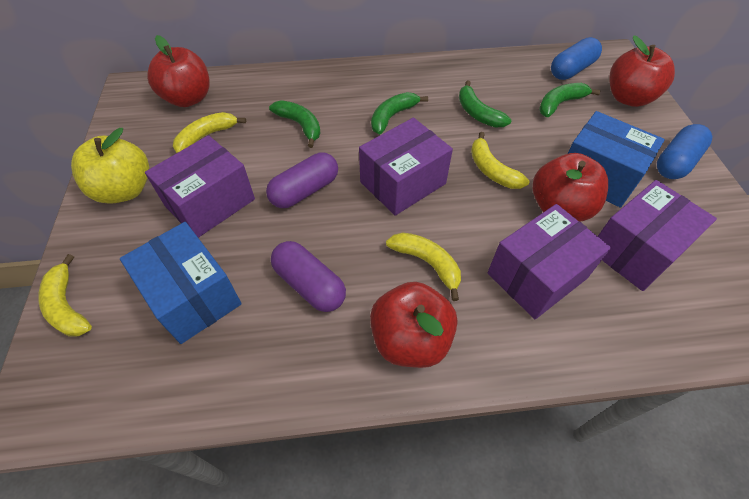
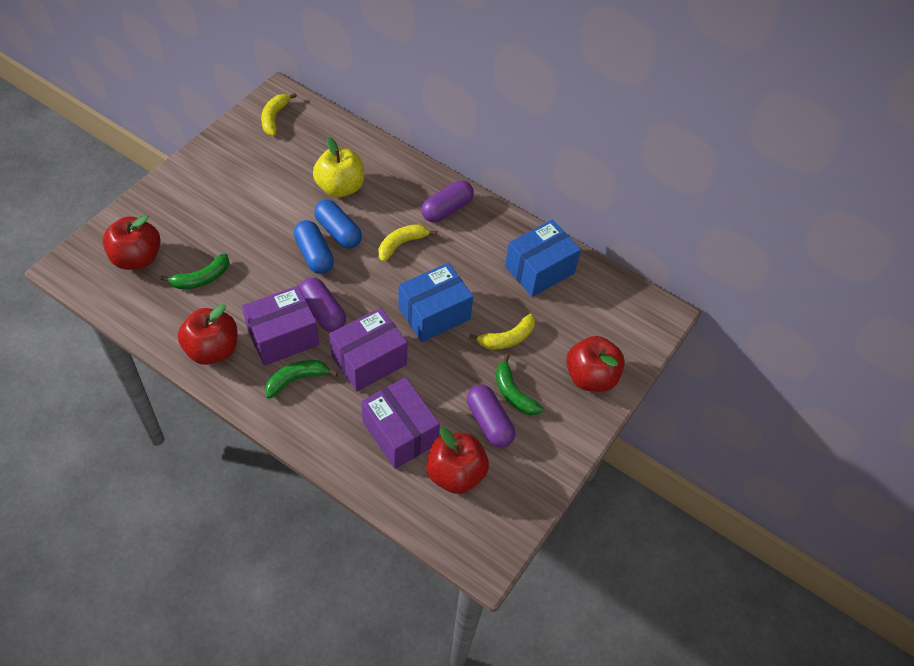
green banana: [269,100,321,148] [371,92,428,135] [459,80,511,128] [539,83,600,117] = 4 -> [160,253,229,289] [265,360,338,399] [496,354,543,415] = 3
purple box: [145,135,255,238] [359,118,453,216] [488,204,611,319] [598,180,717,291] = 4 -> [242,286,319,366] [329,307,408,392] [361,377,440,469] = 3
purple capsule: [266,152,338,208] [271,241,346,312] = 2 -> [299,277,346,332] [421,180,474,222] [467,385,515,448] = 3
yellow banana: [38,254,92,337] [173,112,246,153] [386,232,461,301] [471,132,529,189] = 4 -> [261,93,297,136] [379,224,437,262] [469,314,535,349] = 3

